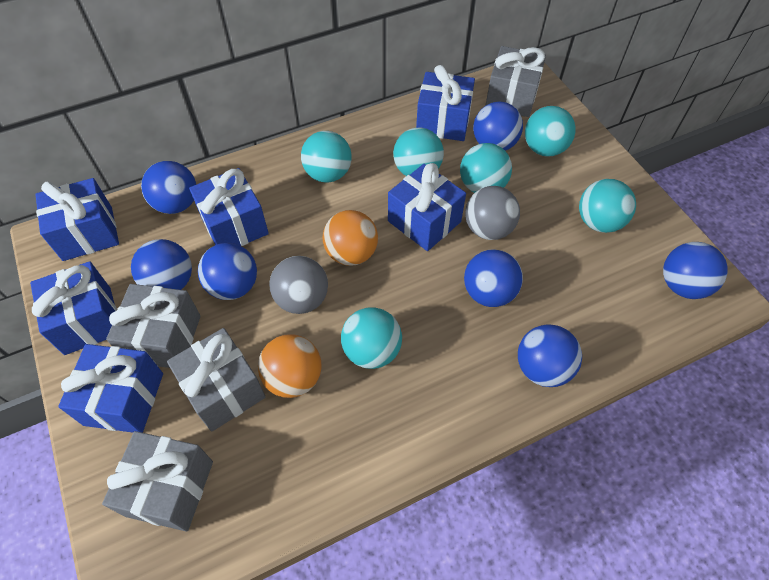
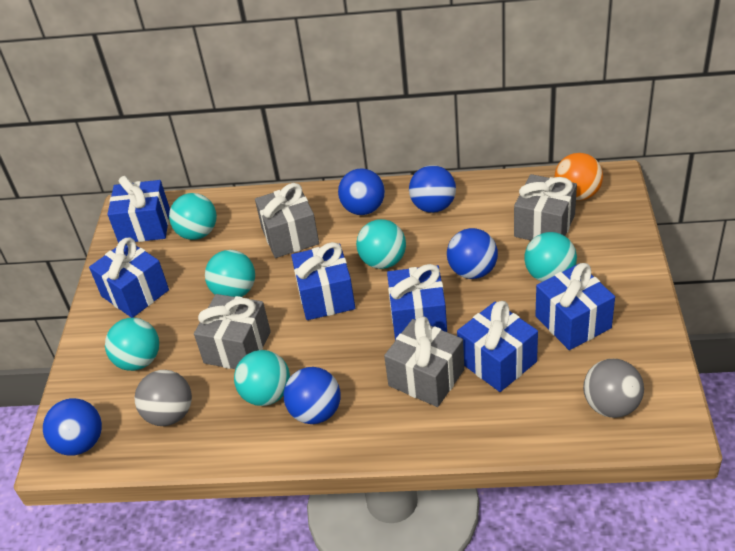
blue ball: [131,239,192,290] [141,161,196,214] [198,243,257,300] [464,249,523,307] [473,102,523,151] [518,324,582,387] [663,242,728,299] = 7 -> [43,398,102,456] [284,367,341,424] [338,168,385,215] [409,165,456,213] [447,228,498,279] = 5
orange ball: [258,334,321,398] [322,210,378,266] = 2 -> [554,153,603,201] = 1

